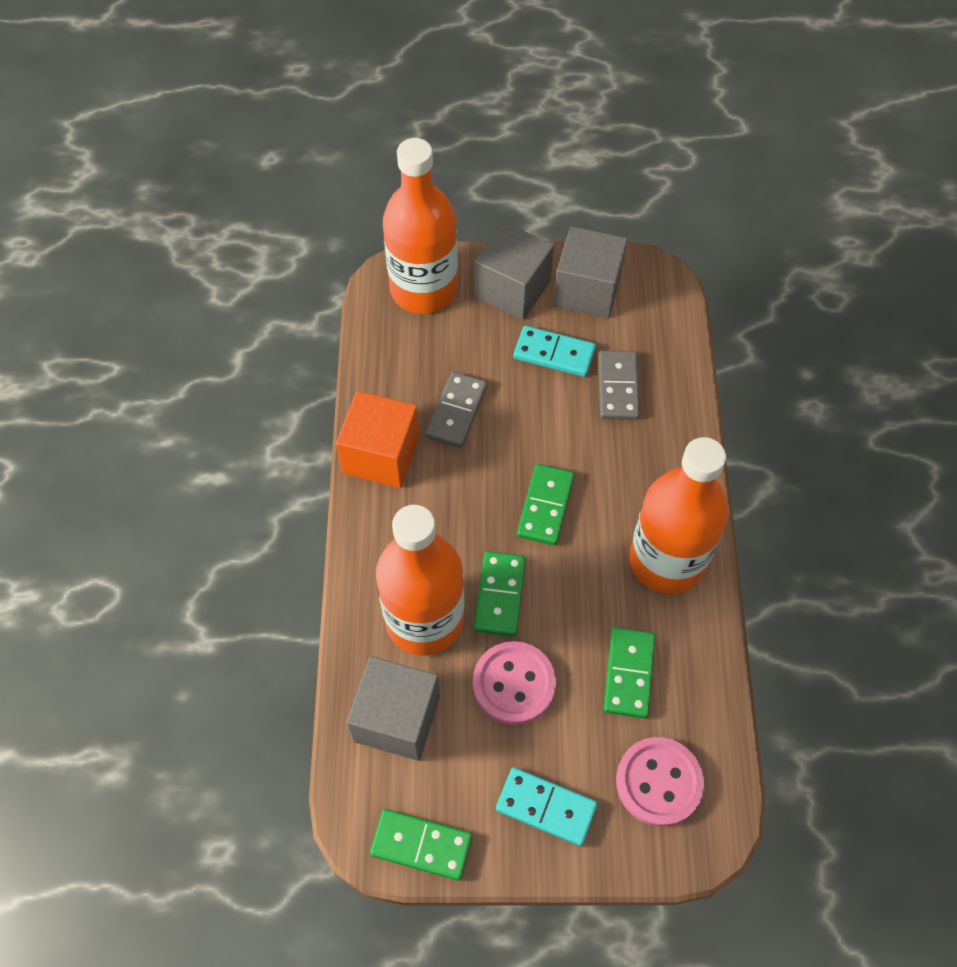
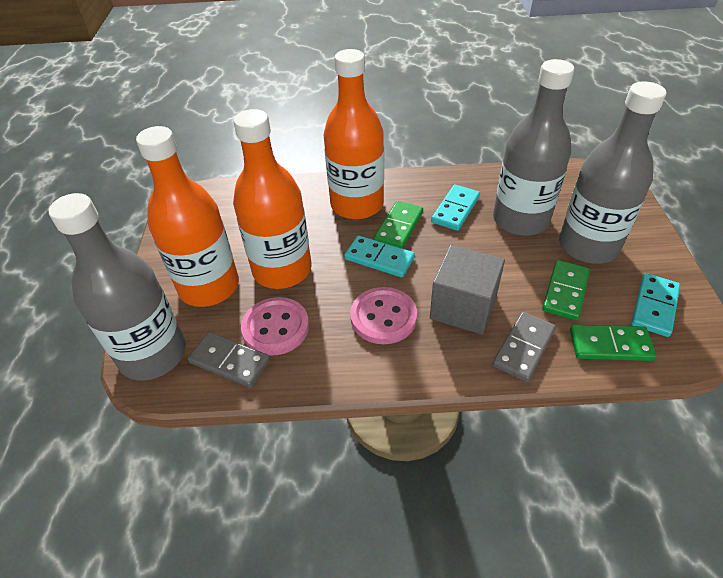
green domino: [370,809,472,881] [474,551,526,637] [517,464,574,546] [604,627,655,718] = 4 -> [374,201,423,249] [542,260,590,320] [570,325,656,361] = 3
grey bottle: none = 0 -> [49,193,186,381] [493,59,574,236] [559,81,667,264] = 3
grey cube: [347,656,440,761] [474,222,554,320] [554,226,627,318] = 3 -> [430,245,505,335] = 1
orange cube: [336,391,420,488] = 1 -> none = 0
turquoise domino: [496,767,598,846] [514,326,596,377] = 2 -> [344,235,415,278] [431,184,480,231] [631,273,680,337] = 3

